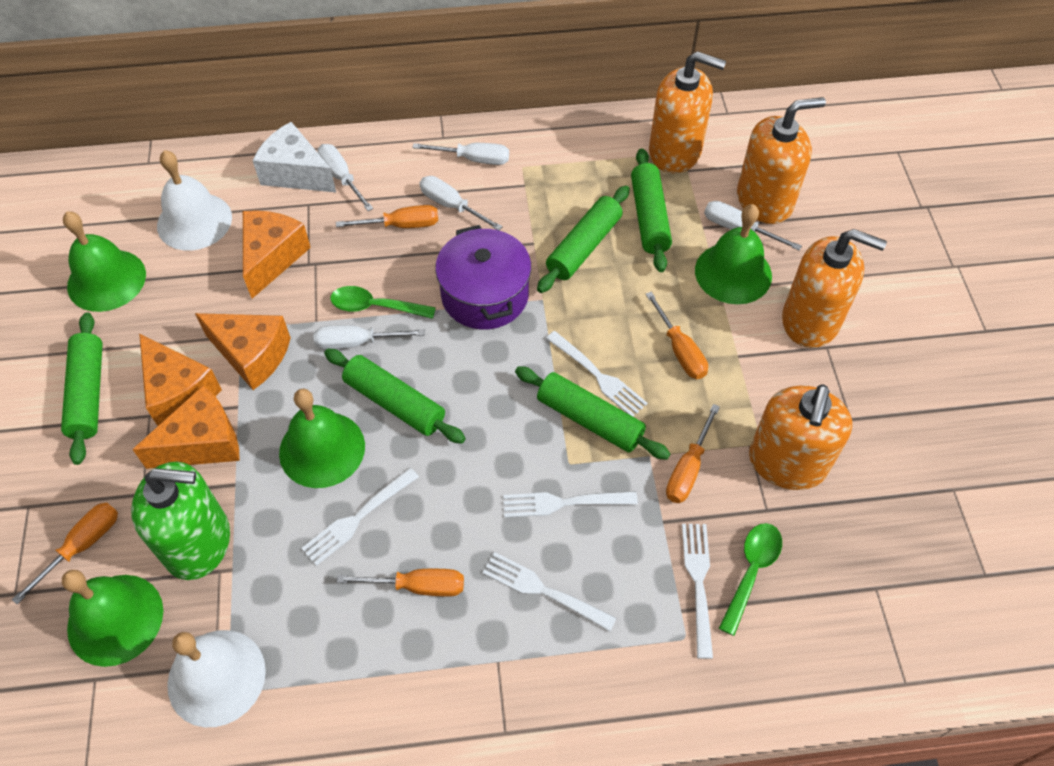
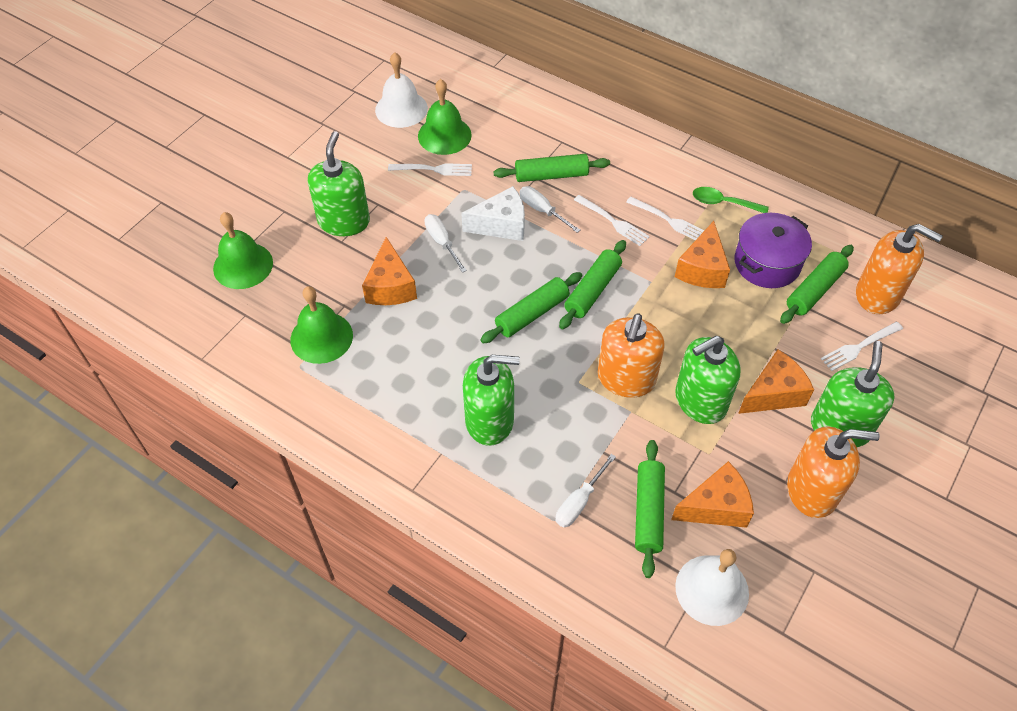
green bell: [62,570,163,667] [63,212,146,312] [279,389,365,488] [695,204,772,304] = 4 -> [213,212,273,289] [290,286,353,364] [418,79,472,155] = 3
green soap dispenser: [131,462,230,580] = 1 -> [308,131,370,236] [463,355,520,446] [675,336,741,424] [811,341,894,447] = 4
green spoon: [330,286,436,319] [719,523,782,636] = 2 -> [693,187,769,213] = 1
orange screwdriver: [12,502,118,604] [336,205,438,228] [337,569,464,597] [646,292,708,379] [666,404,720,503] = 5 -> none = 0
orange soap dispenser: [649,51,726,173] [737,97,826,224] [749,385,852,490] [782,229,887,348] = 4 -> [597,314,665,398] [787,426,880,518] [856,224,943,314] = 3
white fork: [301,468,419,566] [483,552,617,631] [503,491,638,518] [546,331,648,417] [682,524,713,659] = 5 -> [388,163,472,176] [574,195,650,246] [626,196,705,240] [821,322,903,371] = 4
white screwdriver: [314,325,425,350] [317,144,373,211] [412,143,509,165] [419,176,503,230] [704,201,802,251] = 5 -> [424,214,467,273] [519,186,580,233] [556,454,616,527] = 3

